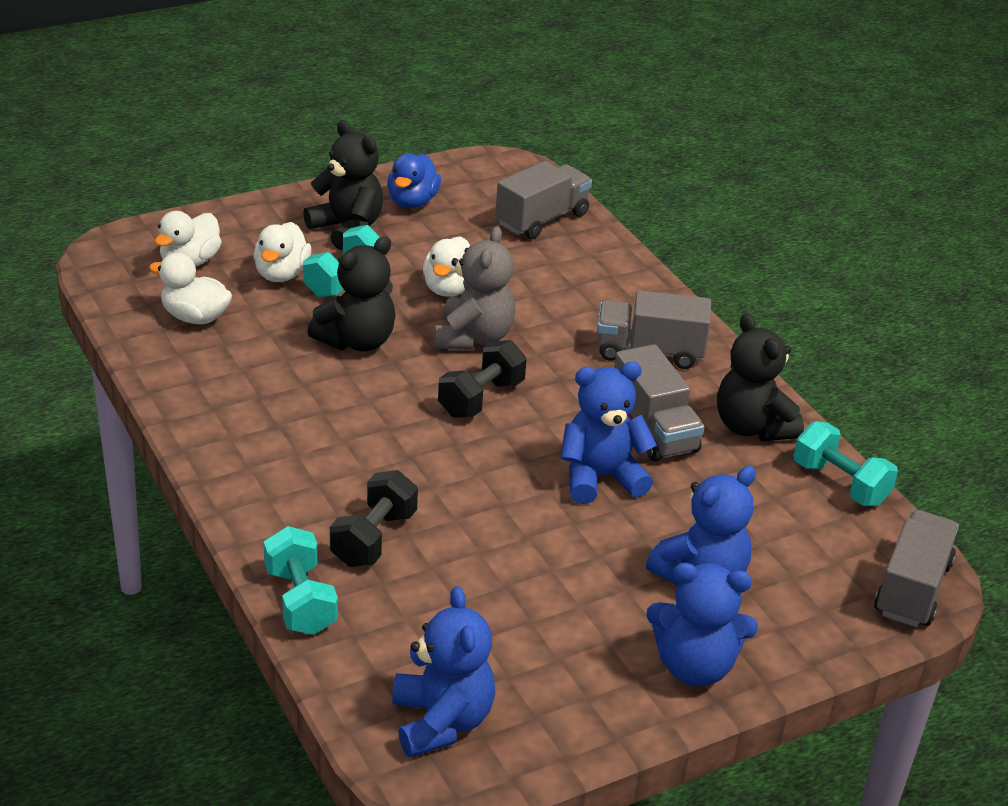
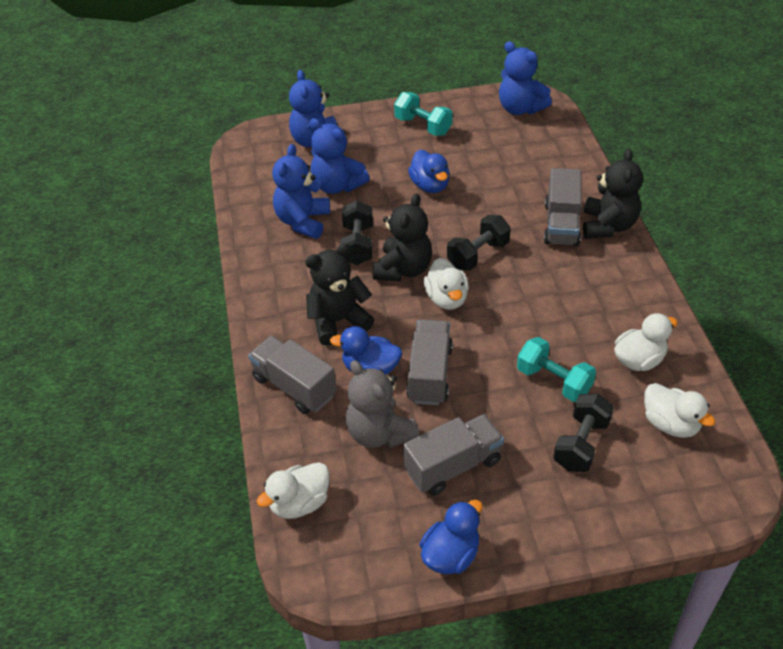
black dumbbell: [330,470,418,567] [438,340,527,418] = 2 -> [340,200,373,265] [447,215,511,271] [553,394,614,472] = 3
blue duck: [387,154,441,208] = 1 -> [330,326,402,375] [408,150,449,193] [419,500,482,574] = 3
turquoise dumbbell: [264,526,338,635] [303,225,380,298] [794,421,898,506] = 3 -> [394,92,453,136] [517,337,596,402] = 2

